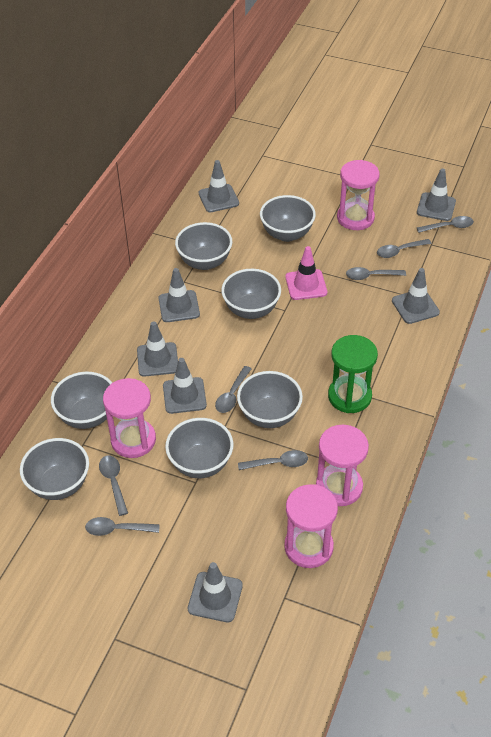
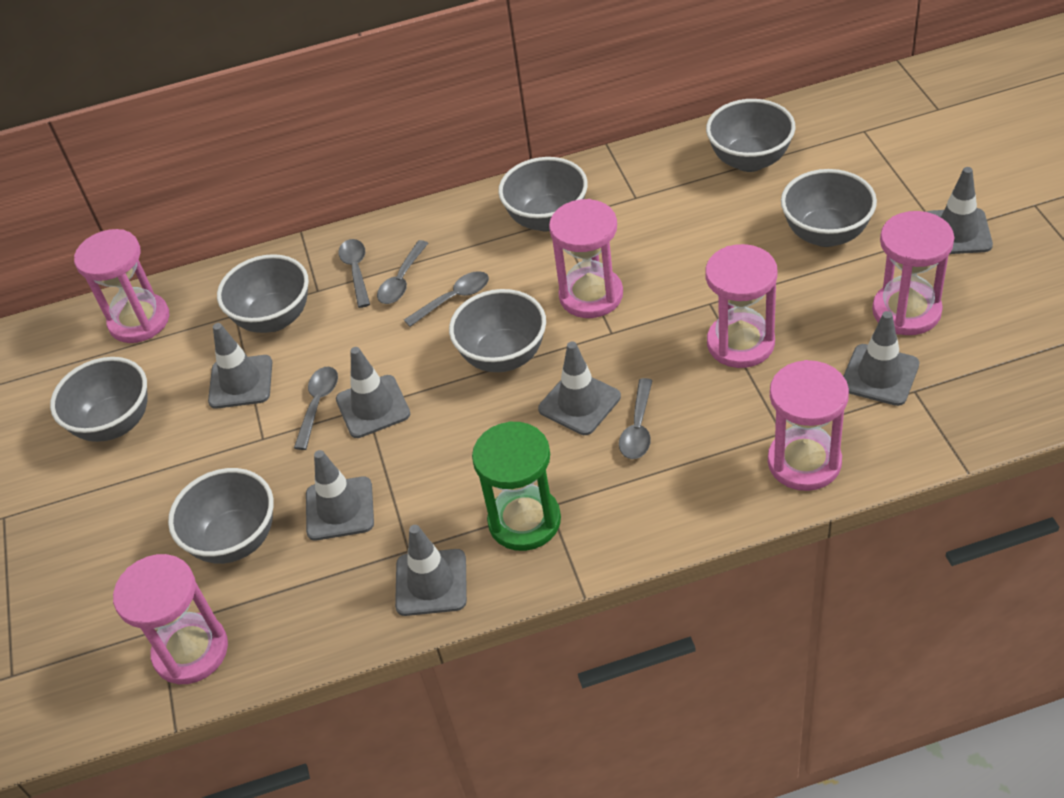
grey spoon: [85,517,160,536] [99,455,128,516] [215,366,252,413] [238,450,308,470] [346,267,406,280] [377,239,431,258] [417,216,474,233] = 7 -> [294,367,338,450] [338,239,370,308] [377,240,428,304] [404,271,489,327] [619,378,653,459] = 5
pink hourglass: [103,378,156,458] [284,484,338,568] [316,425,369,506] [337,160,380,230] = 4 -> [74,229,169,343] [113,554,228,685] [549,199,623,318] [705,244,777,368] [768,360,849,491] [872,211,954,335] = 6
pink traffic cone: [285,246,327,300] = 1 -> none = 0

